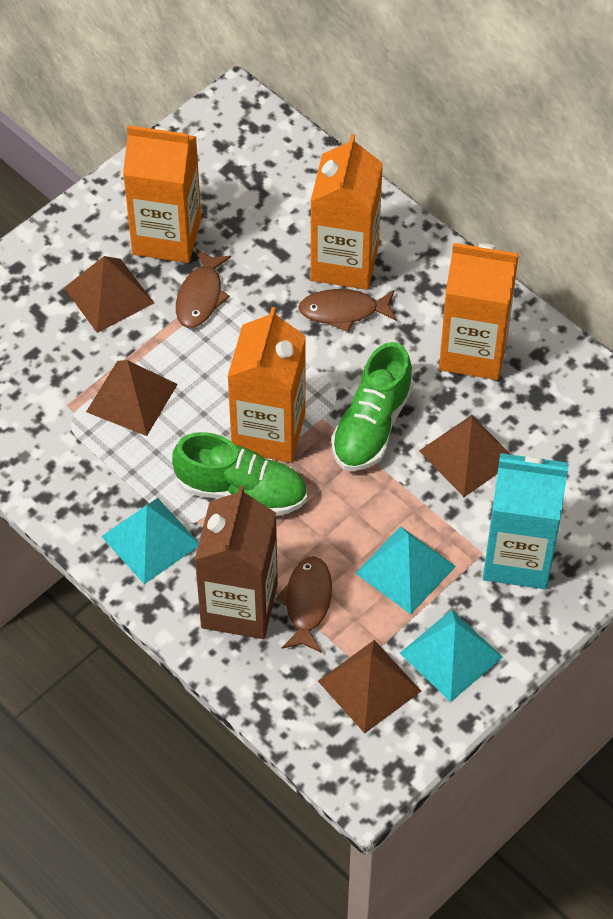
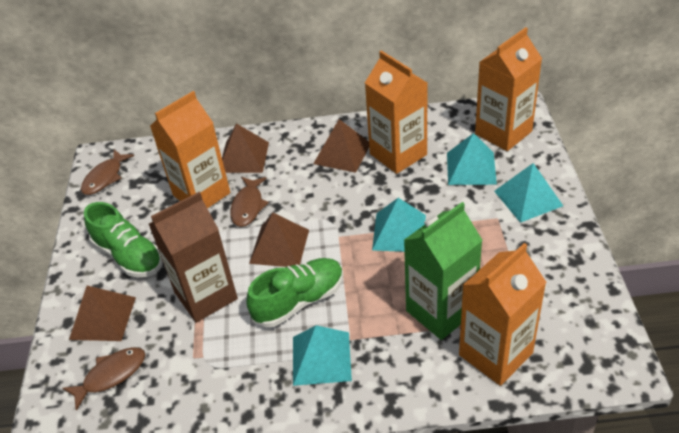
green carton: none = 0 -> [404,202,483,340] = 1
turquoise carton: [483,453,568,589] = 1 -> none = 0
turquoise pyramid: [101,498,199,584] [355,526,456,614] [400,610,503,702] = 3 -> [293,325,352,386] [372,198,426,252] [447,133,497,185] [494,163,563,223] = 4

